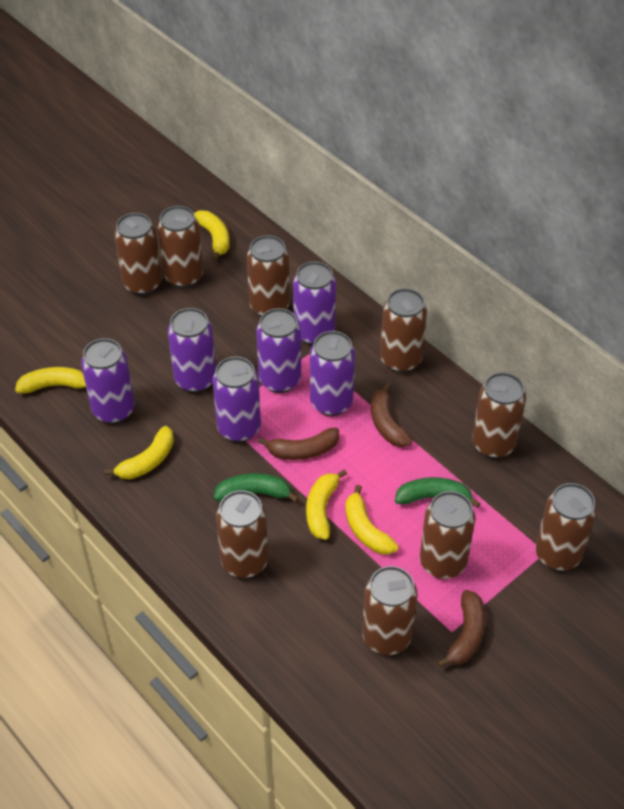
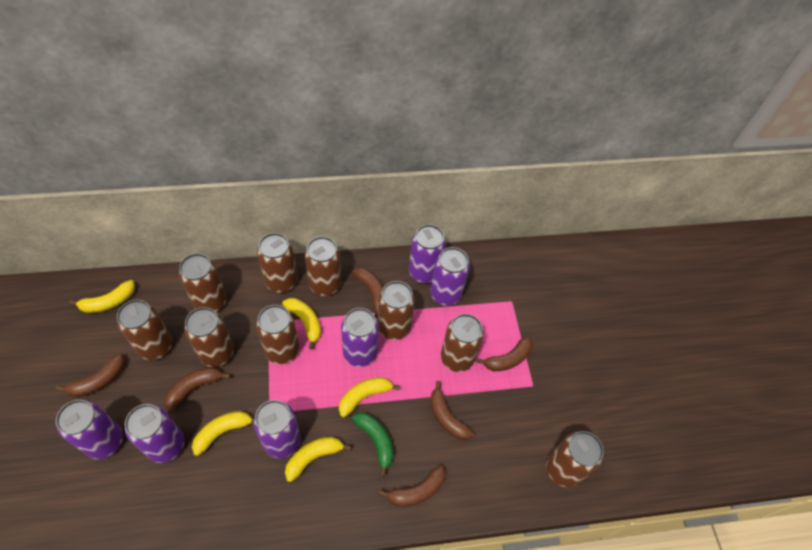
brown banana: [258,428,339,460] [371,382,412,447] [437,590,486,668] = 3 -> [56,353,125,397] [165,367,230,410] [352,267,384,318] [378,465,446,507] [430,381,474,440] [476,336,532,371] = 6
green banana: [214,473,299,503] [395,477,481,508] = 2 -> [352,412,393,477] = 1

